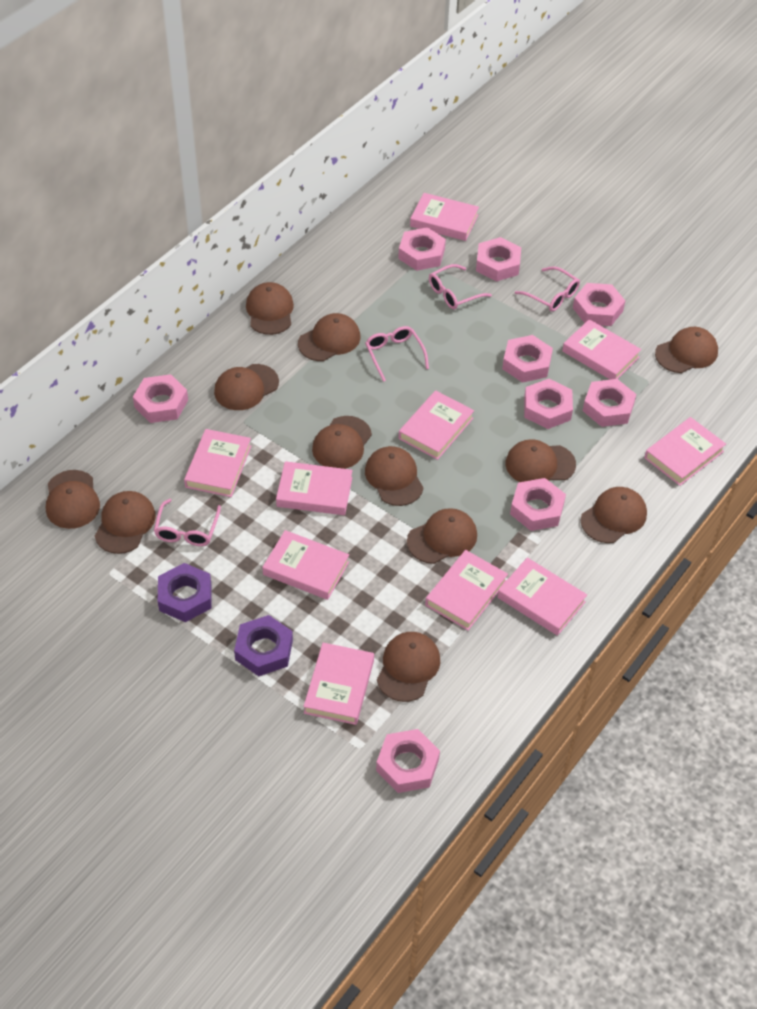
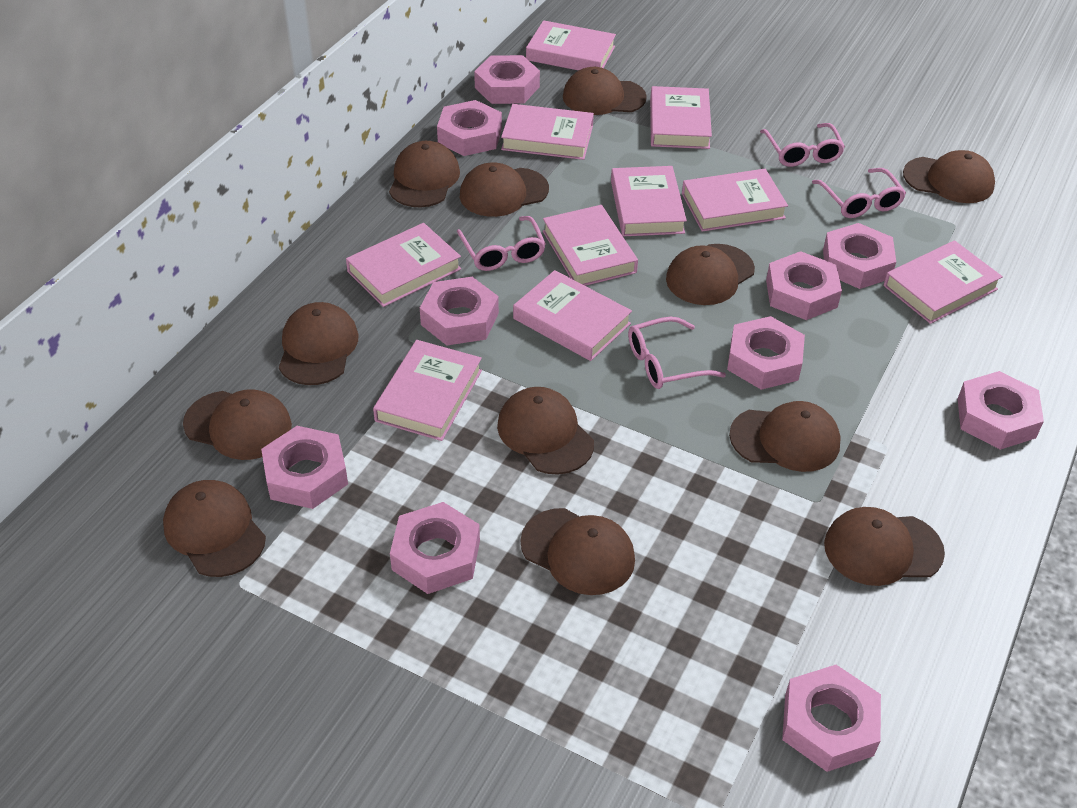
pink nut: [133,374,188,423] [376,729,440,793] [398,227,446,271] [476,237,521,282] [502,335,553,383] [510,478,566,531] [524,379,573,429] [573,283,625,326] [583,379,636,427] = 9 -> [261,426,348,509] [390,502,480,594] [420,277,499,345] [437,100,502,156] [474,55,540,104] [727,316,805,390] [766,251,842,320] [782,665,881,772] [823,223,896,289] [958,371,1044,450] = 10
purple nut: [158,563,212,622] [234,615,293,676] = 2 -> none = 0

